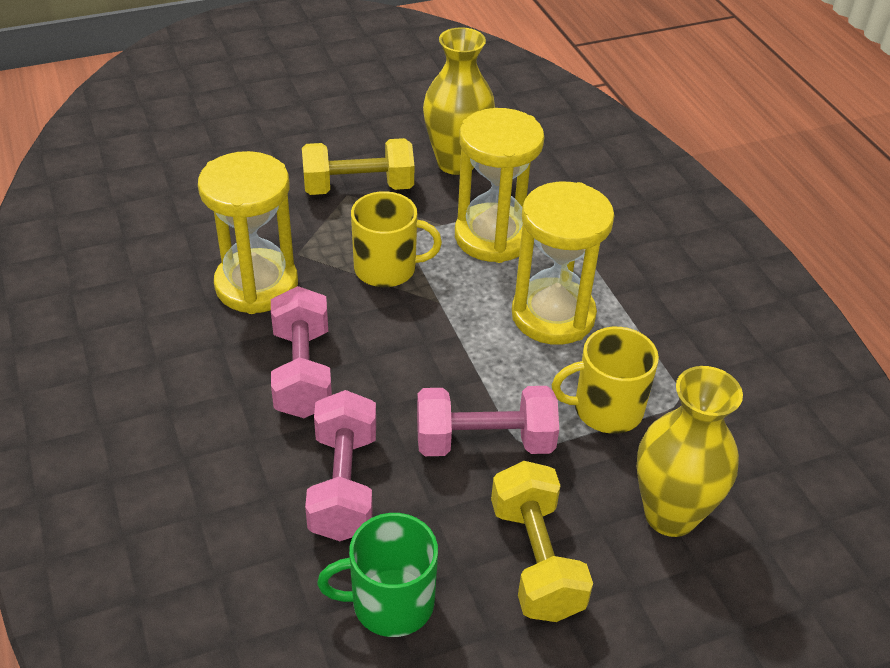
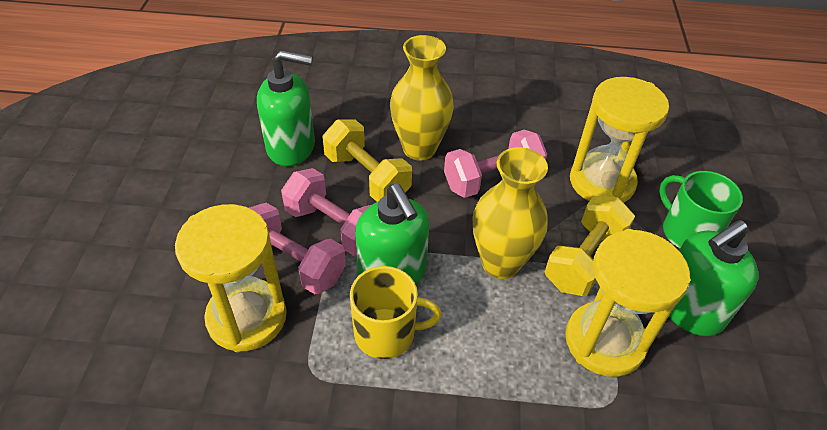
green soap dispenser: none = 0 -> [257,50,315,166] [355,183,429,285] [669,220,759,336] = 3
yellow mug: [351,191,442,287] [552,327,659,434] = 2 -> [350,266,442,359] = 1

